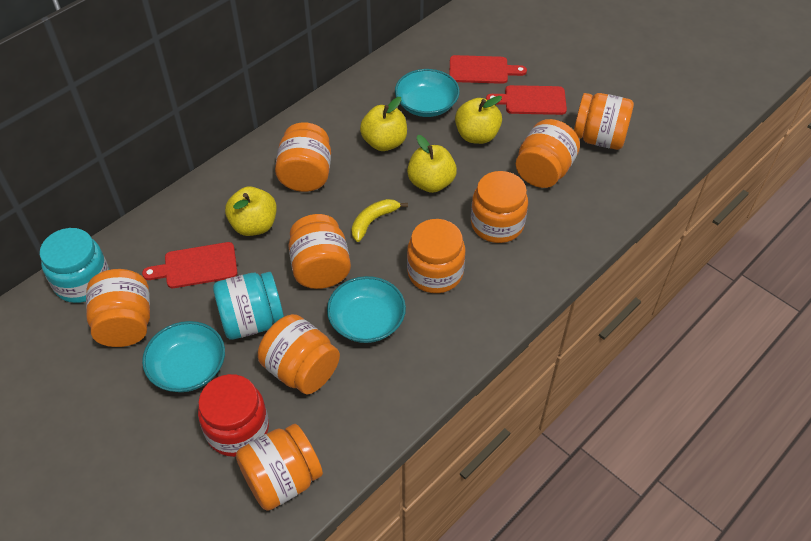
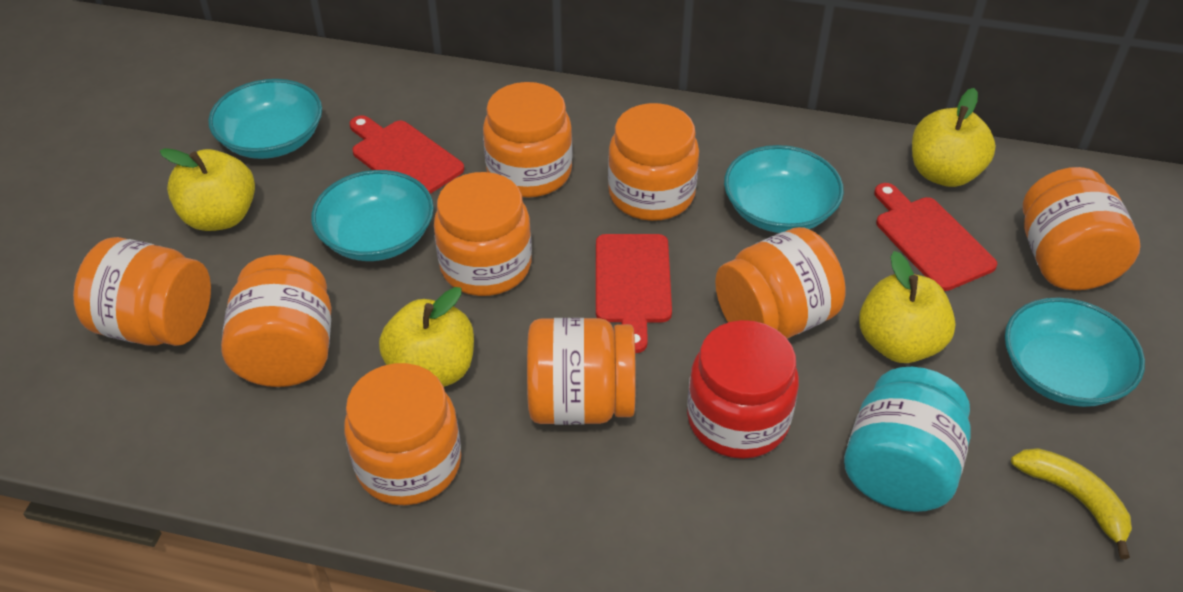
turquoise bowl: [142,321,225,392] [327,276,406,343] [395,69,460,117] = 3 -> [208,79,322,159] [311,170,434,261] [724,145,844,233] [1005,297,1145,407] = 4
turquoise jar: [40,228,110,303] [213,272,284,340] = 2 -> [844,367,971,512] = 1

